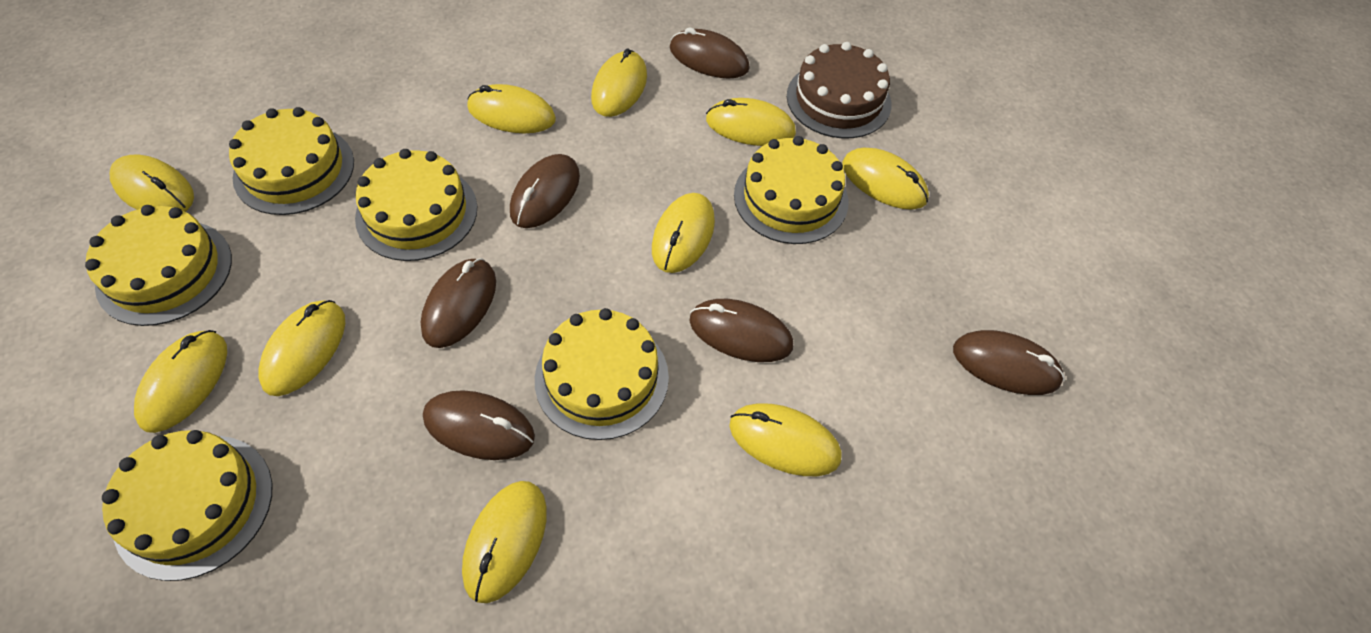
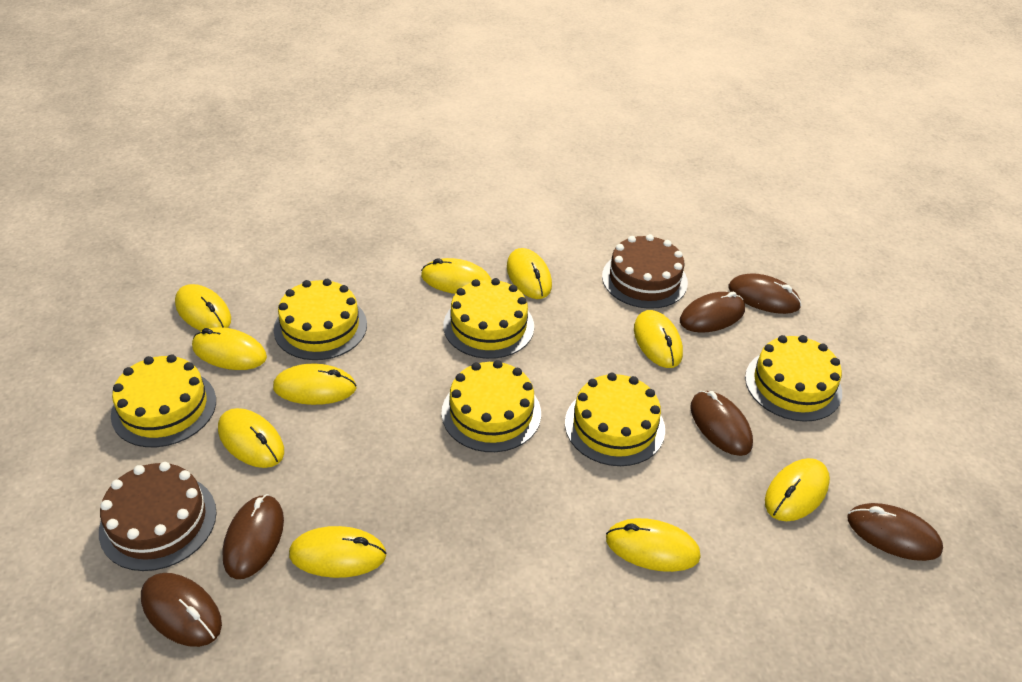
brown cake: [787,42,891,138] = 1 -> [99,462,216,571] [602,234,688,309] = 2

